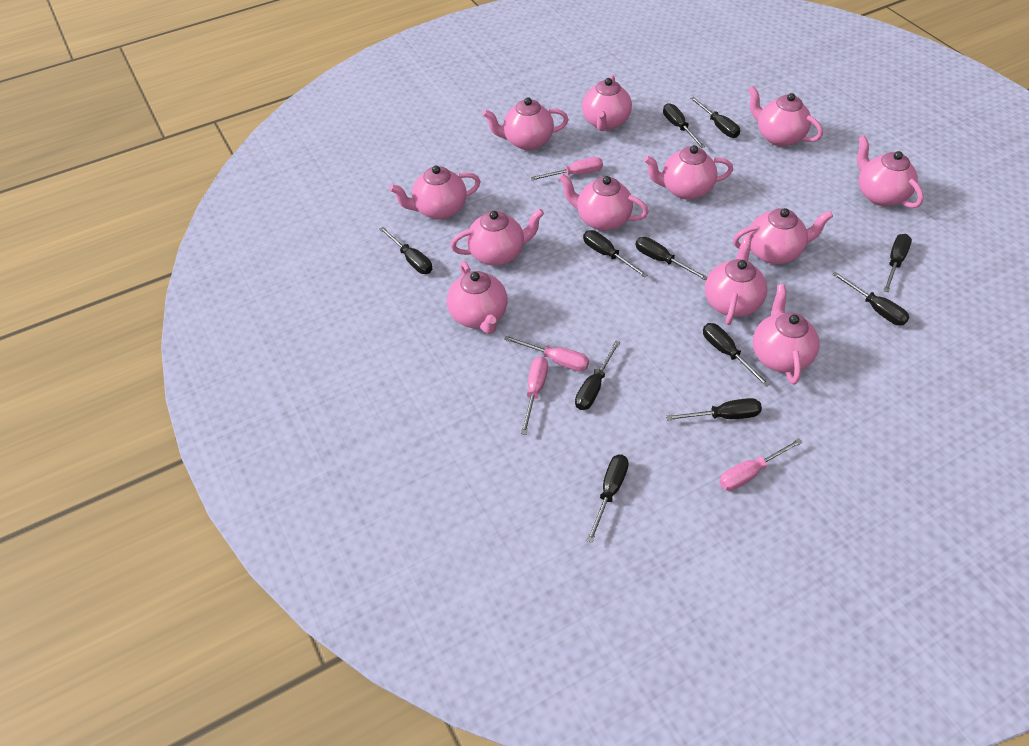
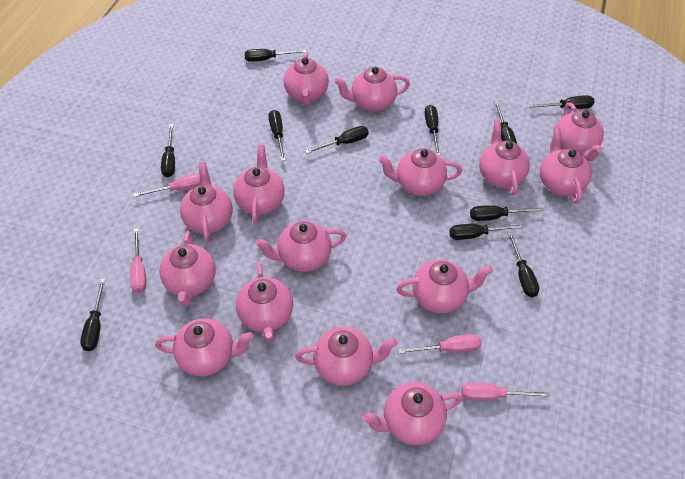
pink teapot: [390,166,481,220] [447,261,507,334] [451,209,544,266] [483,97,569,150] [559,174,648,231] [582,75,632,131] [644,145,733,200] [705,235,767,325] [733,208,833,264] [748,86,823,147] [753,284,820,384] [857,135,924,208] = 12 -> [155,318,254,376] [159,231,216,306] [180,162,233,243] [233,145,285,224] [236,263,293,342] [255,221,346,272] [283,52,329,106] [295,327,397,386] [334,67,410,112] [362,382,463,445] [378,149,462,196] [396,260,493,313] [479,120,530,195] [540,127,592,204] [555,102,604,161] = 15

